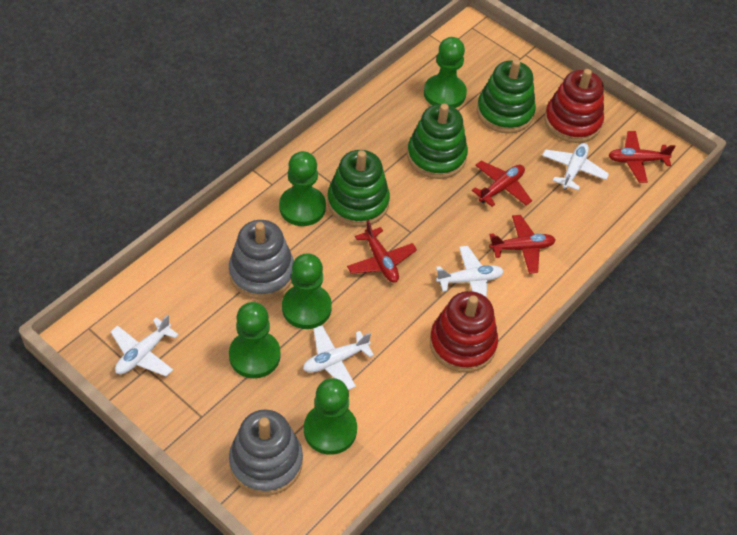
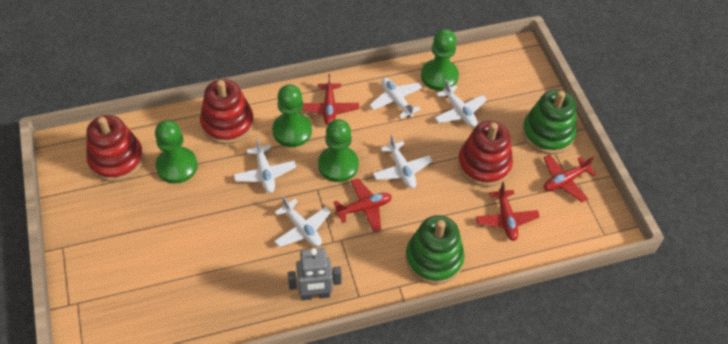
green pawn: [229,302,281,378] [279,151,326,226] [282,253,332,329] [304,378,357,455] [424,37,467,108] = 5 -> [155,120,198,184] [272,84,312,147] [318,119,359,182] [421,29,459,91] = 4
green stacking toy: [327,150,390,227] [407,104,468,179] [477,59,536,134] = 3 -> [405,215,465,285] [522,90,577,155] = 2
grey robot: none = 0 -> [288,248,341,300] = 1
grey stacking toy: [229,220,294,300] [229,410,303,496] = 2 -> none = 0
red stacking toy: [430,291,498,373] [544,69,604,143] = 2 -> [86,115,144,182] [200,79,254,144] [458,121,513,187] = 3
white plane: [111,315,179,377] [303,325,374,390] [436,246,504,298] [542,143,609,190] = 4 -> [234,137,296,193] [274,196,331,247] [369,78,423,119] [373,135,433,188] [435,79,487,127] = 5

